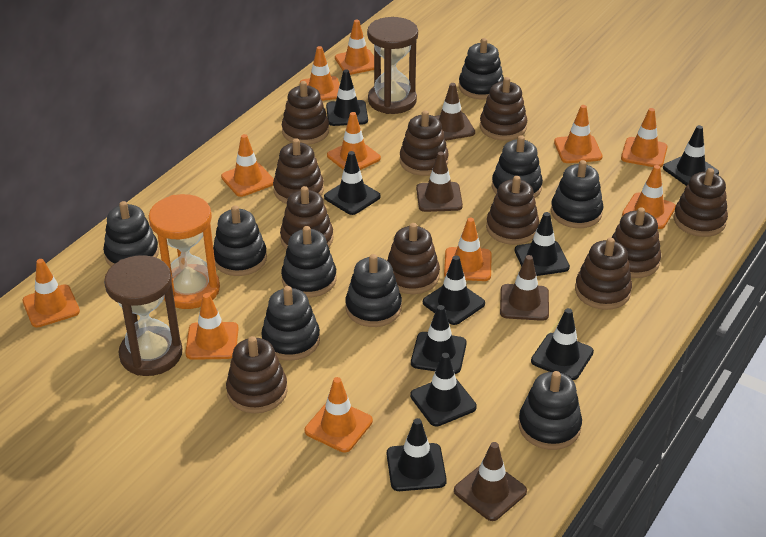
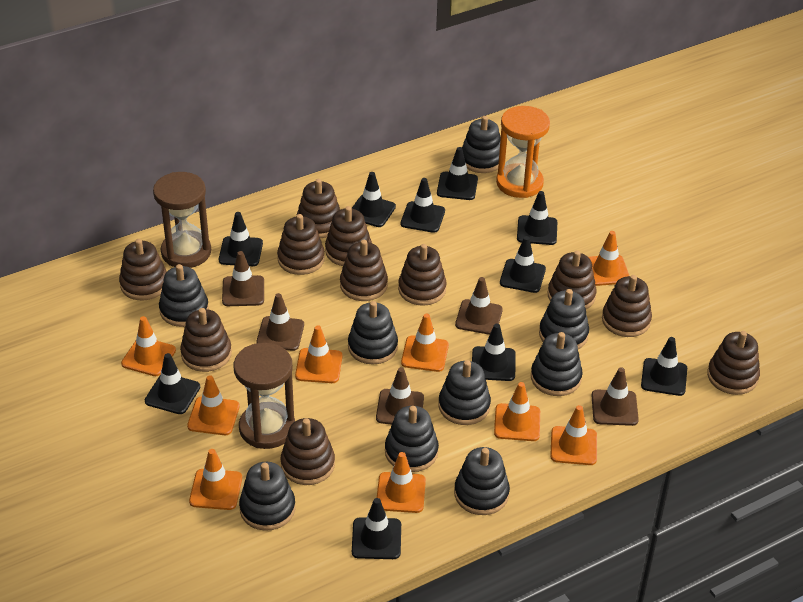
black traffic cone: [324,151,381,215] [326,69,368,126] [387,418,447,491] [410,353,477,426] [411,305,467,374] [423,255,485,325] [515,212,570,276] [531,308,594,380] [663,125,719,186] = 9 -> [145,353,200,414] [219,212,263,266] [352,172,396,227] [352,498,401,559] [401,178,445,233] [437,147,478,200] [472,324,516,381] [500,236,546,293] [517,191,557,245] [641,337,687,396] = 10
brown traffic cone: [416,151,463,212] [434,83,475,141] [454,442,527,521] [500,255,549,321] = 4 -> [222,251,264,306] [256,293,304,351] [376,367,424,424] [455,277,503,335] [592,367,639,426] = 5
orange traffic cone: [22,259,80,328] [185,293,239,360] [221,134,274,197] [300,46,340,101] [305,377,373,452] [327,112,381,170] [335,20,374,75] [444,218,491,281] [554,105,603,163] [621,108,668,168] [622,165,676,229] = 11 -> [121,316,176,376] [187,375,240,435] [189,449,242,510] [295,325,342,383] [377,452,426,513] [401,314,449,372] [494,382,540,441] [550,405,597,465] [589,231,629,286] = 9

